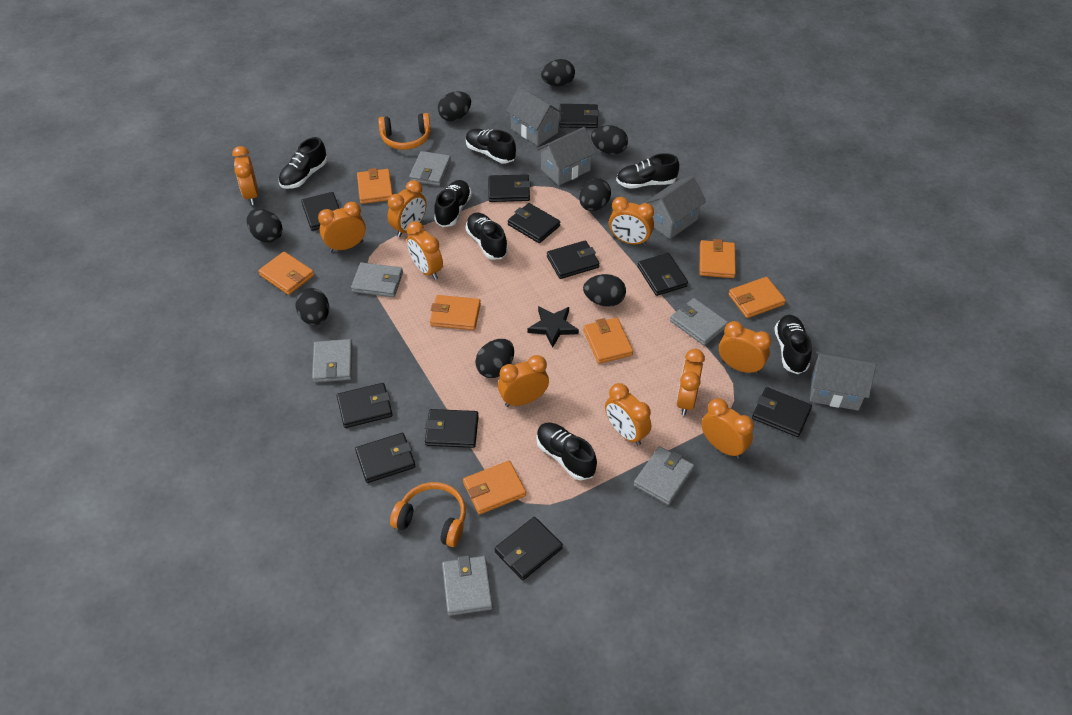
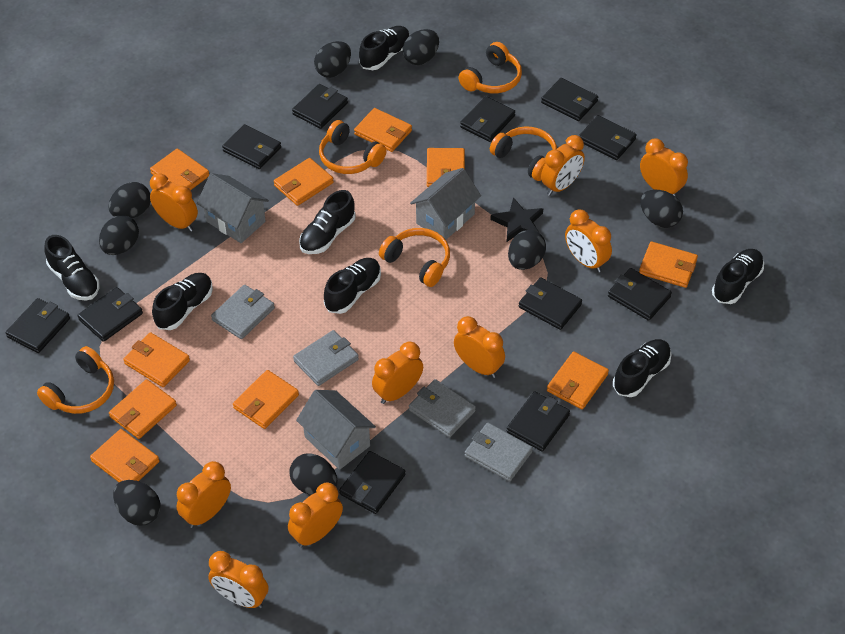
grey house: [506,87,563,146] [537,127,596,186] [644,176,706,239] [810,351,876,411] = 4 -> [197,173,269,243] [296,390,376,470] [410,168,481,240] = 3
grey wallet: [312,339,352,383] [351,262,403,297] [409,151,451,186] [442,555,493,616] [634,446,694,505] [670,298,728,346] = 6 -> [211,285,275,339] [293,330,359,386] [409,379,476,438] [465,423,533,482] = 4
orange clock: [232,146,259,205] [318,202,366,252] [388,180,426,237] [407,221,443,280] [498,355,549,407] [605,383,651,445] [609,197,654,246] [676,349,705,415] [701,398,754,459] [719,321,772,374] = 10 -> [150,173,198,232] [176,461,231,528] [208,551,269,608] [288,483,343,548] [372,342,423,404] [454,316,505,378] [541,135,585,196] [565,210,612,273] [640,138,688,198] = 9
orange headphones: [378,113,431,150] [390,482,466,547] = 2 -> [37,346,114,414] [319,120,387,174] [379,228,450,287] [458,42,522,93] [490,126,557,181] = 5
orange wallet: [258,252,314,295] [357,168,393,204] [430,295,481,330] [463,461,526,515] [583,318,633,364] [700,239,736,278] [729,277,786,318] = 7 -> [90,429,160,482] [109,379,177,439] [123,332,190,387] [150,148,210,190] [233,370,299,429] [274,158,334,206] [354,108,412,152] [427,148,465,187] [547,352,609,409] [639,241,698,288] = 10

